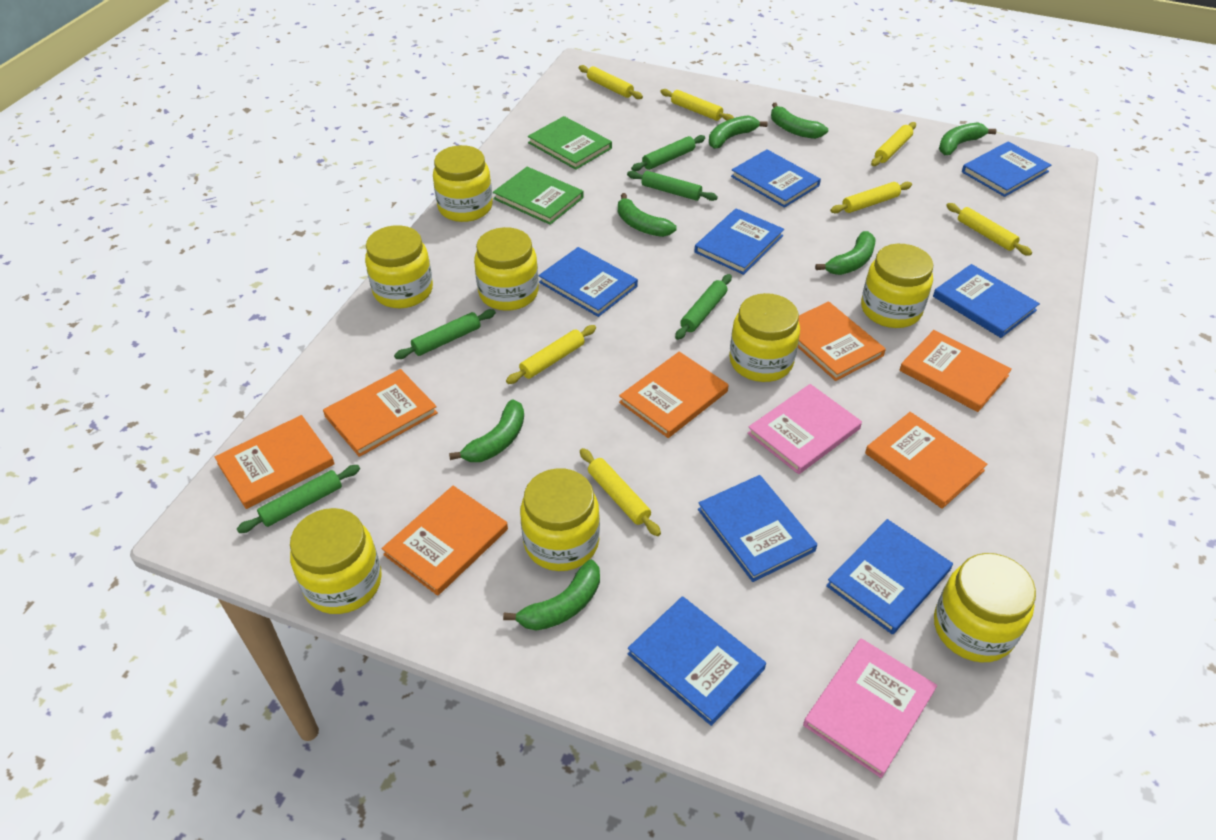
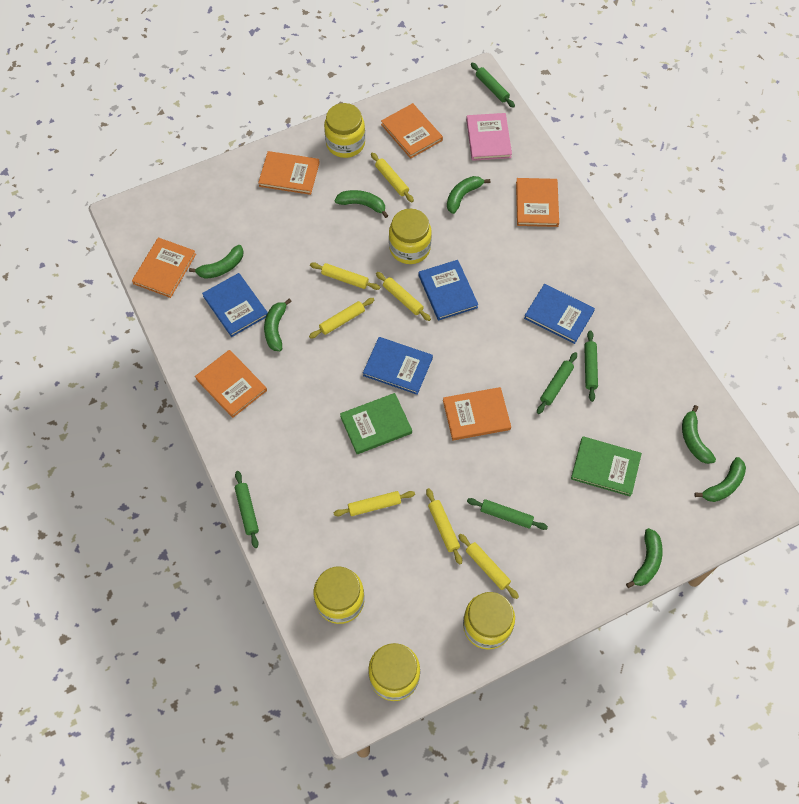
blue book: [539,247,638,317] [628,596,766,726] [694,208,784,275] [698,475,817,582] [731,149,821,208] [826,519,953,634] [933,264,1040,338] [962,141,1051,197] = 8 -> [202,273,268,337] [363,337,433,395] [418,260,478,321] [524,284,595,344] = 4
orange book: [215,415,335,509] [323,369,438,457] [382,486,508,596] [619,352,729,438] [798,301,886,381] [865,412,988,509] [900,330,1012,412] = 7 -> [132,237,196,298] [195,350,267,418] [258,151,320,195] [381,103,443,159] [443,387,511,441] [516,178,559,227] = 6
pink book: [747,384,862,474] [803,638,937,778] = 2 -> [466,113,512,161] = 1
yellow jar: [290,508,382,614] [365,225,433,308] [433,145,493,222] [474,227,539,311] [520,468,600,571] [729,293,800,382] [861,244,933,328] [934,553,1036,662] = 8 -> [314,566,364,624] [324,103,365,158] [368,643,420,701] [389,209,432,264] [463,592,515,650] = 5

